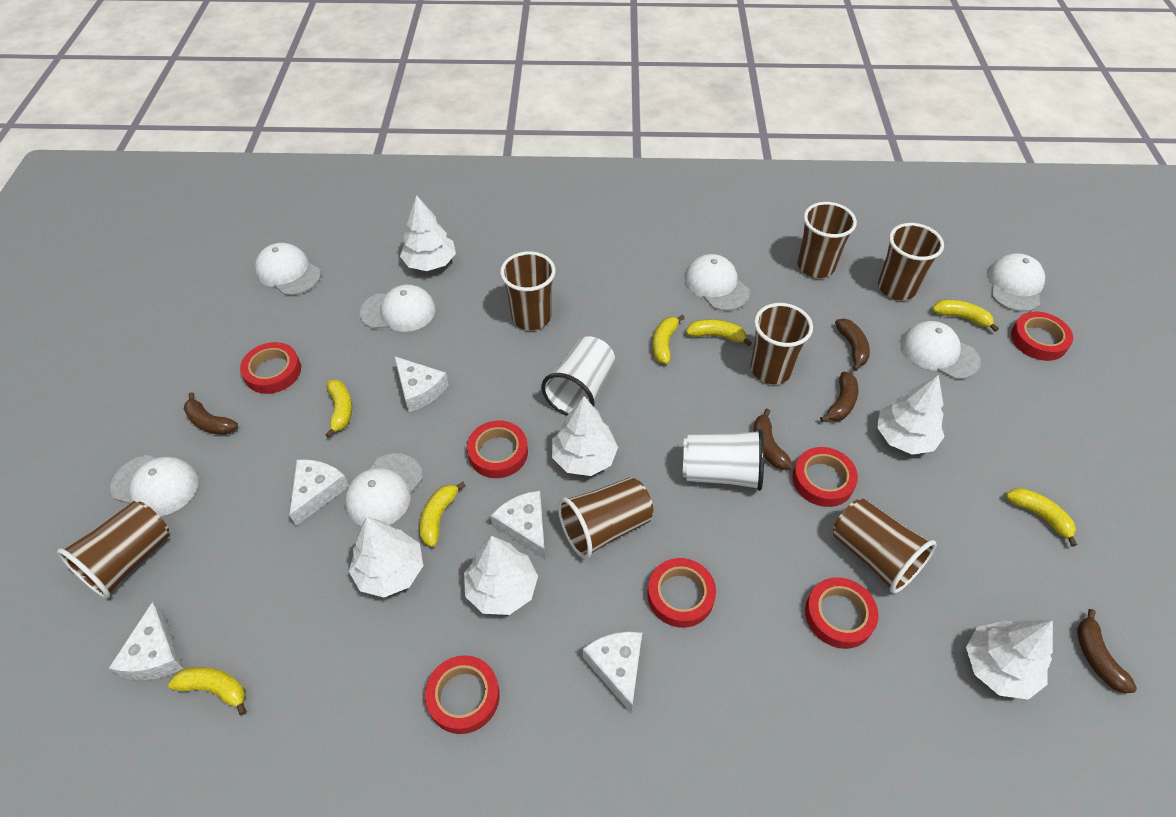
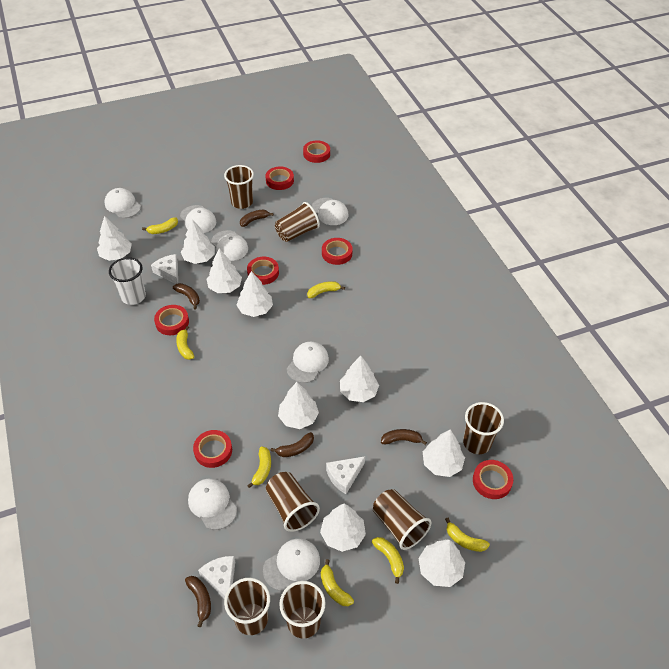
white cheese: [109,602,184,680] [289,459,349,526] [394,356,449,412] [491,491,545,559] [583,632,642,712] = 5 -> [151,254,178,284] [198,556,235,599] [326,456,365,494] = 3
white cup: [542,336,615,416] [683,429,764,491] = 2 -> [109,257,146,305] = 1
white tree: [349,517,423,598] [400,195,456,271] [464,536,538,615] [552,396,618,476] [877,375,945,455] [966,619,1053,700] = 6 -> [97,216,132,261] [181,219,215,264] [206,248,242,293] [237,271,273,317] [278,382,319,429] [320,504,366,552] [340,356,379,402] [418,539,465,587] [423,429,465,477] = 9

